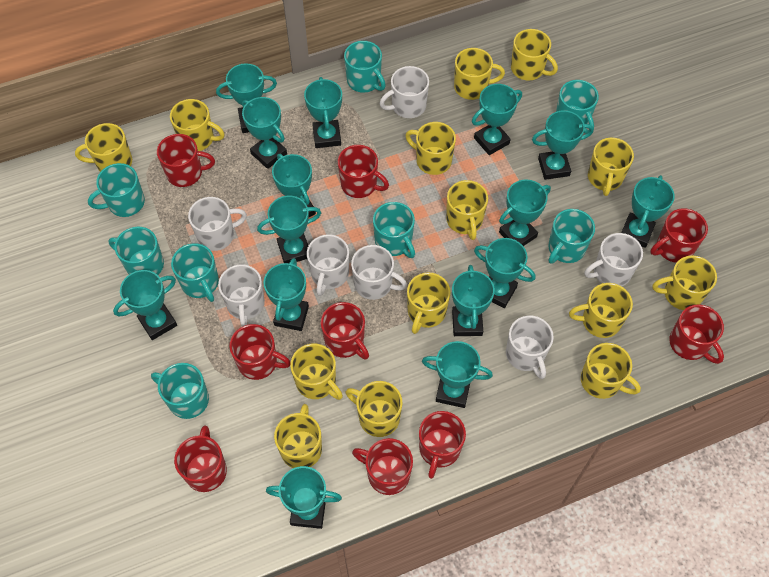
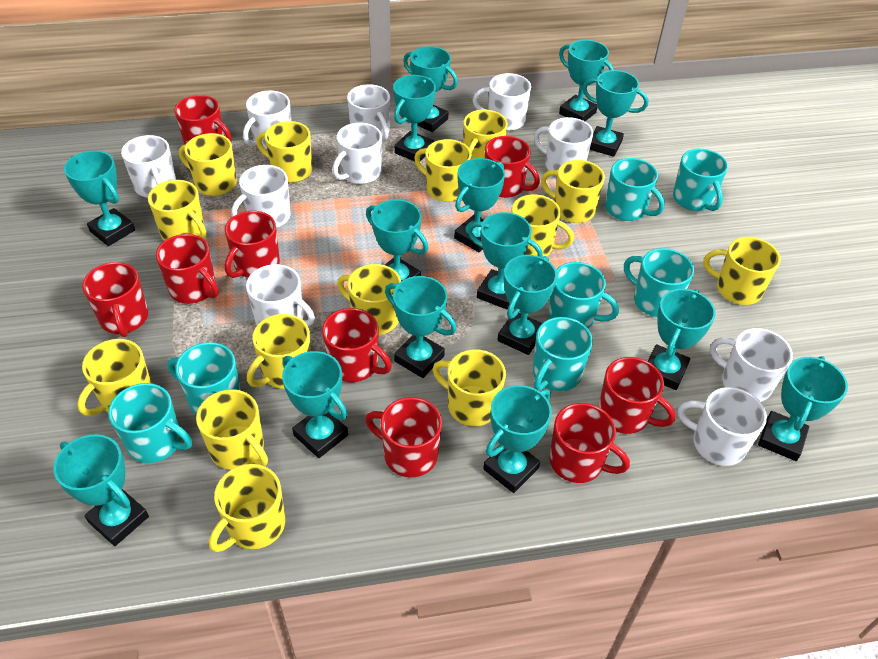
turquoise mug: [88,163,145,217] [108,227,164,275] [151,363,209,419] [171,243,219,302] [344,41,386,93] [373,202,415,258] [549,209,595,264] [556,80,599,134] = 8 -> [108,383,192,463] [168,342,241,415] [533,317,593,391] [549,262,619,329] [605,158,665,221] [624,248,694,317] [673,149,728,211] = 7
white mug: [188,197,247,251] [218,264,265,327] [307,234,349,296] [351,245,407,300] [380,66,429,118] [506,316,554,379] [584,233,643,286] = 7 -> [121,135,176,198] [231,165,291,228] [243,90,291,150] [246,264,315,326] [332,123,382,184] [347,84,390,141] [473,73,531,131] [534,117,593,176] [678,387,767,466] [710,328,793,402] = 10

